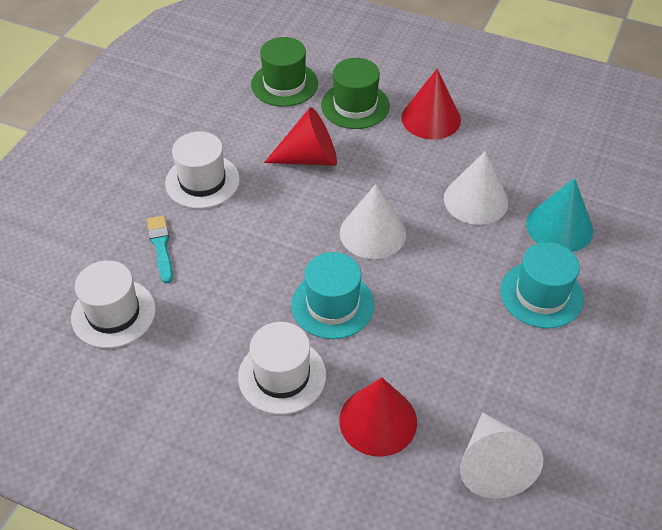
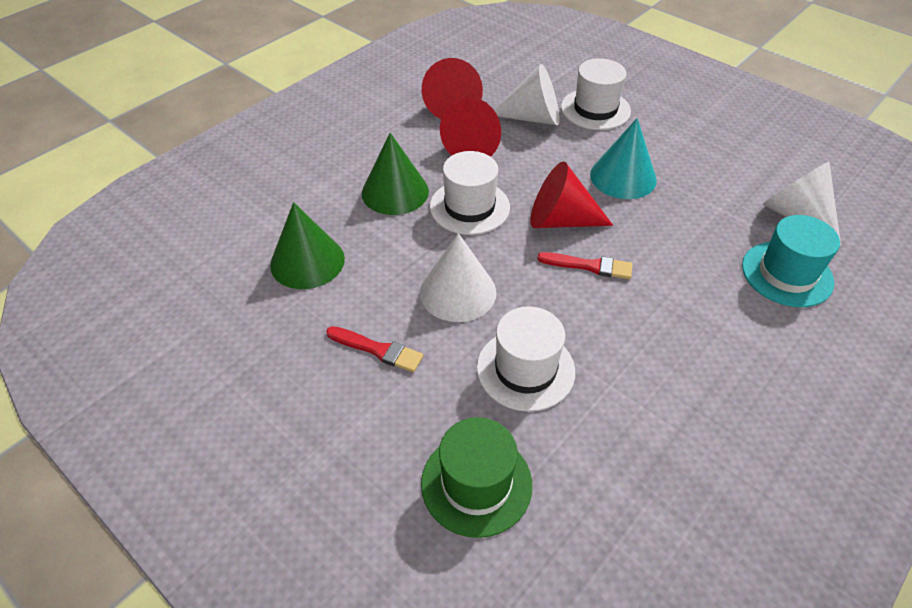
green cone: none = 0 -> [270,202,345,289] [362,133,429,215] = 2
green hat: [251,37,318,107] [321,58,390,129] = 2 -> [421,417,532,538] = 1
red brush: none = 0 -> [326,326,423,372] [537,252,632,279] = 2
turquoise brush: [147,215,173,283] = 1 -> none = 0
turquoise hat: [291,252,374,339] [500,242,584,328] = 2 -> [742,215,840,307] = 1

